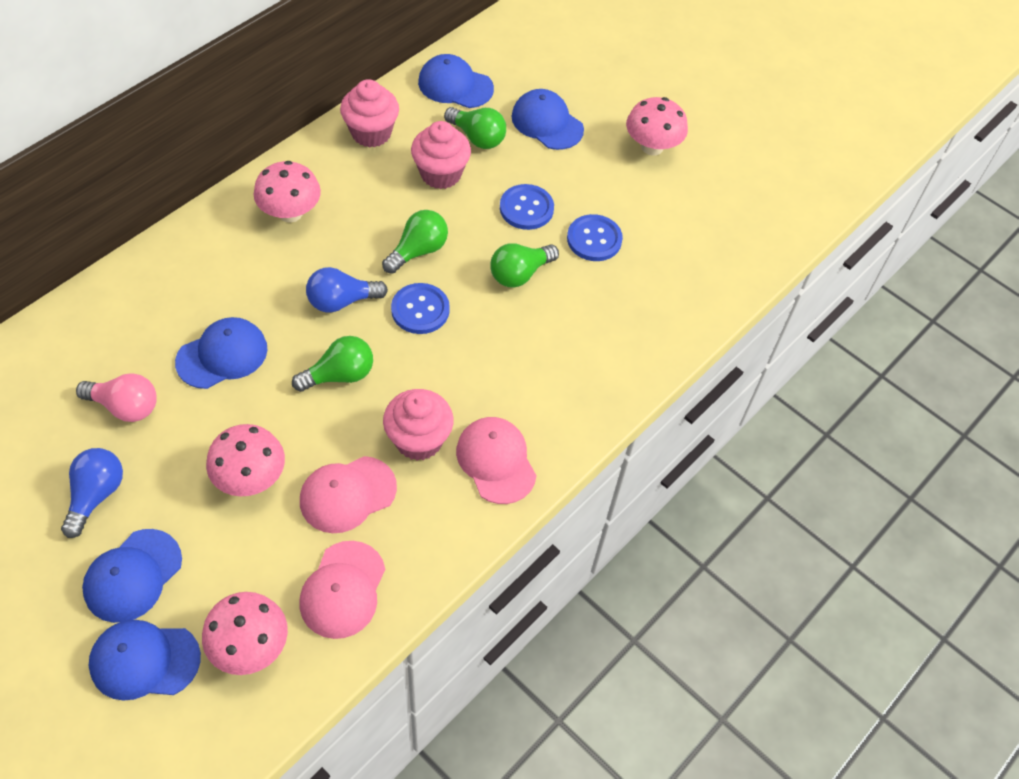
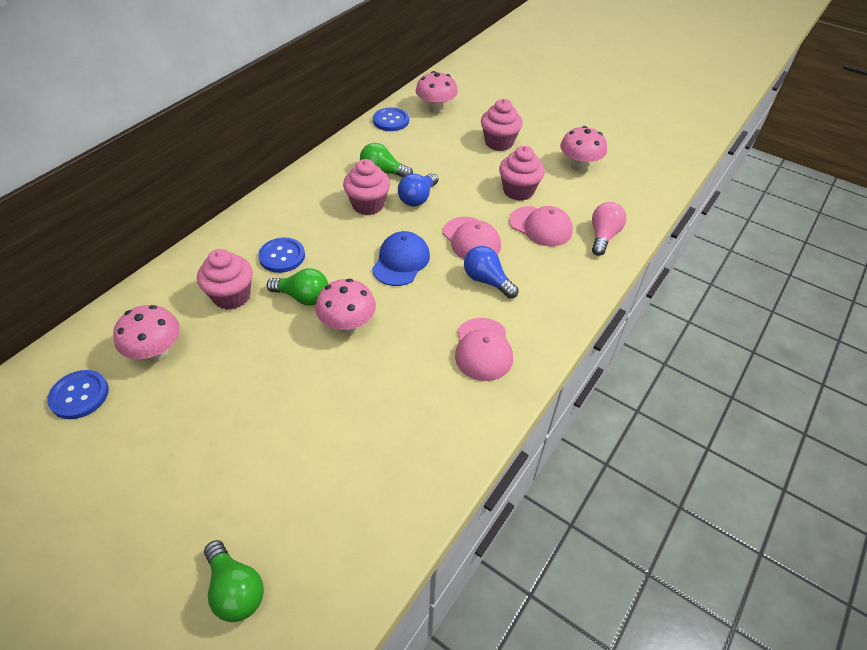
blue cap: [82,529,182,623] [89,620,201,701] [175,317,267,389] [418,54,494,108] [511,89,584,150] = 5 -> [372,231,430,286] = 1
green light bulb: [292,336,373,392] [382,210,448,274] [444,107,506,149] [490,243,559,287] = 4 -> [204,540,264,622] [267,268,328,306] [360,143,413,178] = 3
pink cupcake: [340,79,399,148] [383,389,454,461] [411,121,471,189] = 3 -> [197,249,253,310] [343,159,390,215] [481,99,523,151] [499,146,545,201] = 4

